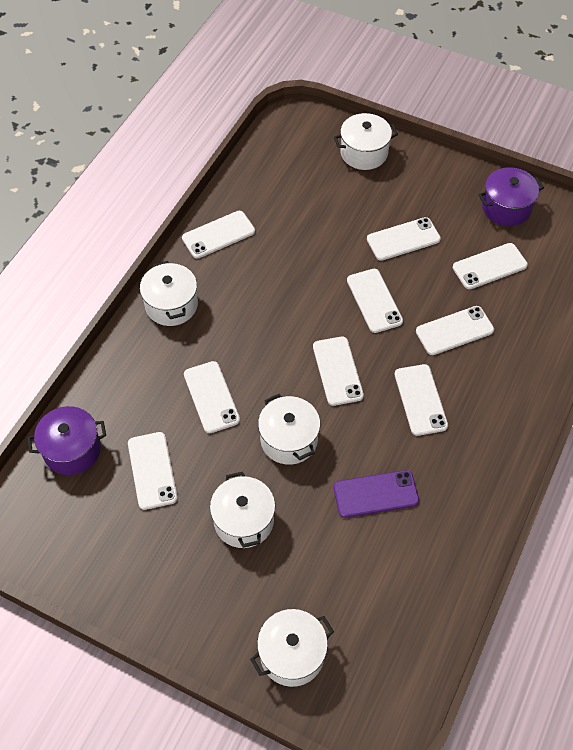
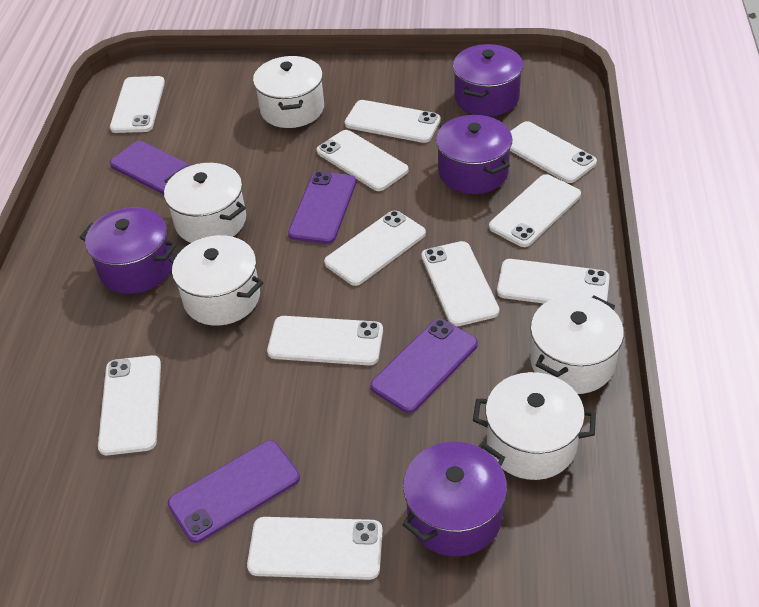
purple phone: [334,470,419,518] = 1 -> [110,141,192,195] [168,440,300,543] [288,171,356,244] [370,319,478,413] = 4
purple pot: [27,406,106,475] [478,167,544,226] = 2 -> [79,207,177,294] [402,442,507,557] [436,115,512,194] [453,44,523,117] = 4
white phone: [128,432,178,510] [182,211,255,259] [184,361,240,433] [313,337,364,406] [347,269,403,333] [367,217,441,261] [395,364,448,436] [416,306,494,355] [453,243,528,289] = 9 -> [98,355,161,455] [110,76,165,133] [247,517,383,580] [267,316,383,365] [317,130,409,191] [324,210,426,286] [345,100,441,143] [421,241,499,326] [489,174,581,247] [497,259,610,303] [510,121,597,183] = 11

